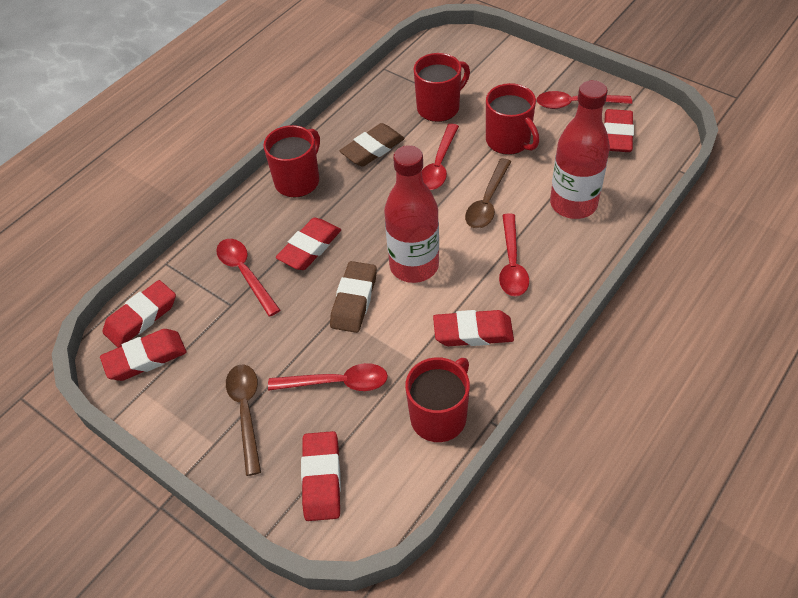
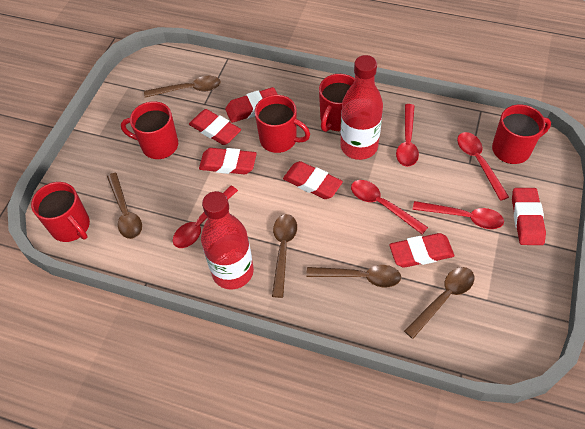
brown eraser: [330,261,377,333] [340,123,405,167] = 2 -> none = 0
brown spoon: [226,365,261,476] [465,158,511,229] = 2 -> [107,173,142,239] [144,76,221,98] [272,214,297,298] [306,265,401,287] [404,267,474,339] = 5
red mug: [263,125,320,198] [405,357,470,442] [414,53,470,122] [486,83,539,155] = 4 -> [31,182,90,242] [121,101,178,159] [255,95,310,153] [319,74,355,132] [492,104,551,164] = 5

